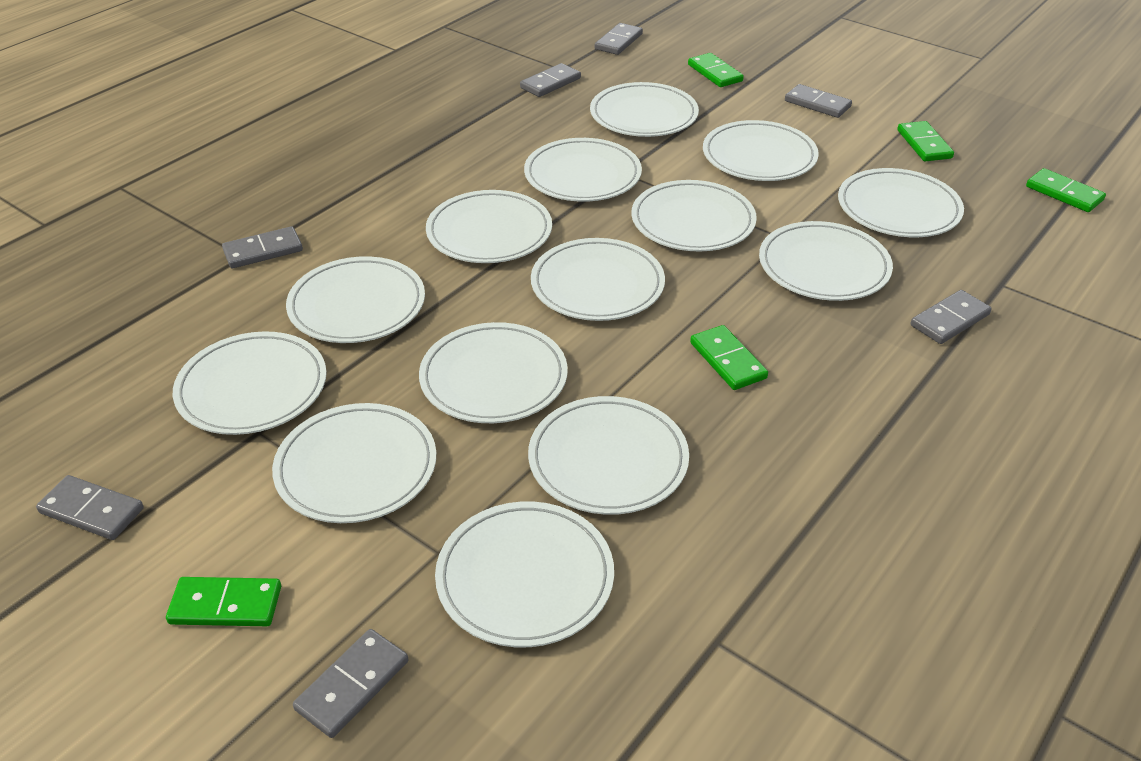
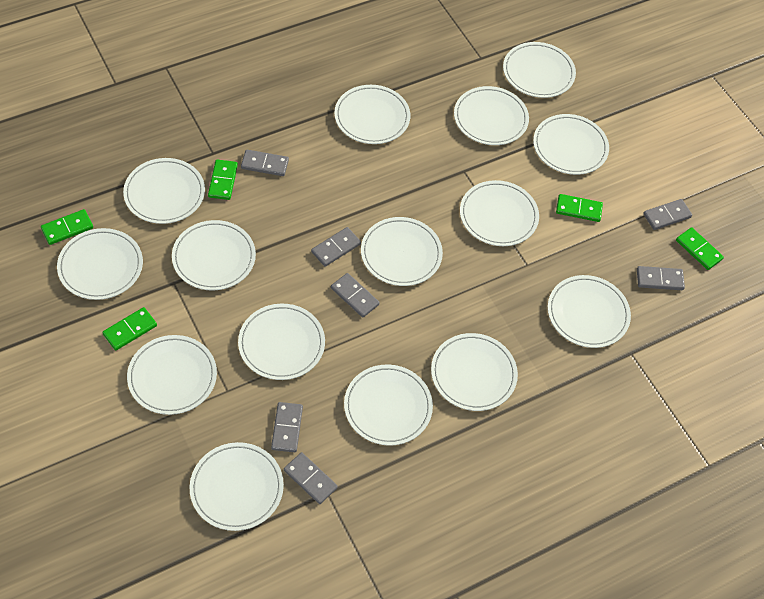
white plate: [173,331,327,435] [272,403,436,523] [286,256,425,343] [419,322,568,423] [426,190,552,263] [435,501,614,647] [524,138,642,202] [528,396,689,515] [531,238,665,321] [590,82,699,137] [631,180,757,251] [703,120,819,181] [759,221,893,301] [838,168,964,237] = 14 -> [57,228,143,300] [123,158,205,224] [127,335,217,415] [172,220,256,291] [190,442,284,531] [238,304,325,380] [334,85,410,144] [344,365,433,446] [361,217,443,286] [431,333,518,411] [454,86,529,145] [460,180,539,246] [503,42,576,98] [533,114,609,175] [548,275,631,348] = 15

